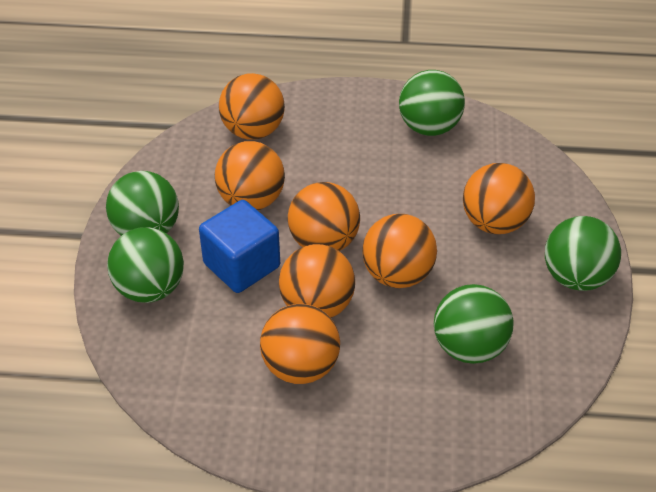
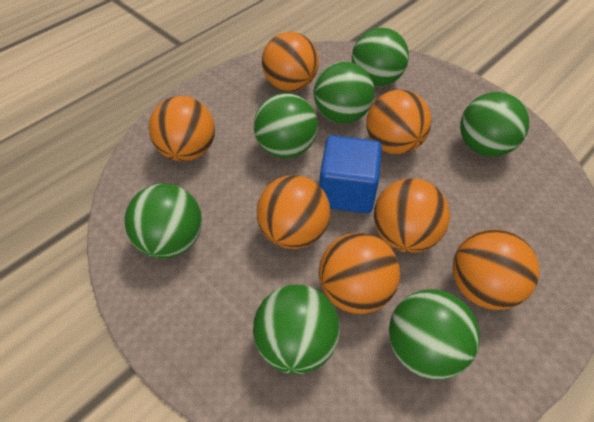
green ball: [106,171,179,236] [107,227,184,303] [399,70,465,136] [434,284,514,364] [545,216,621,291] = 5 -> [125,184,202,259] [253,285,340,374] [254,93,318,158] [314,61,374,124] [352,27,409,87] [389,289,480,380] [460,92,530,157] = 7

